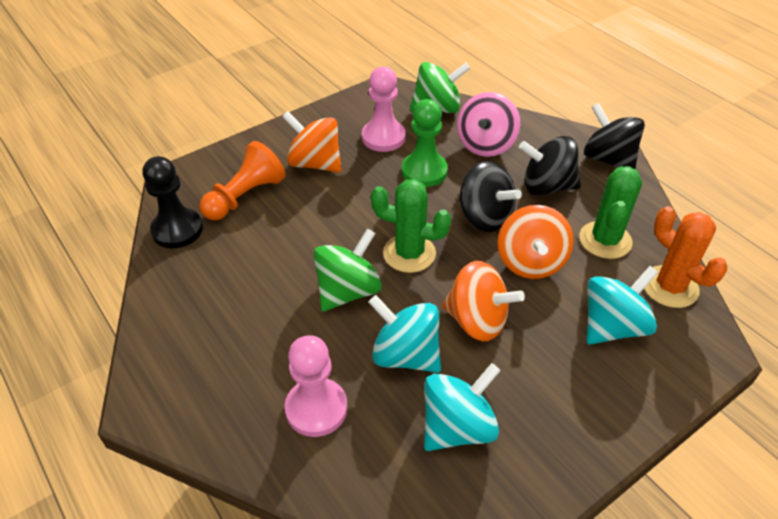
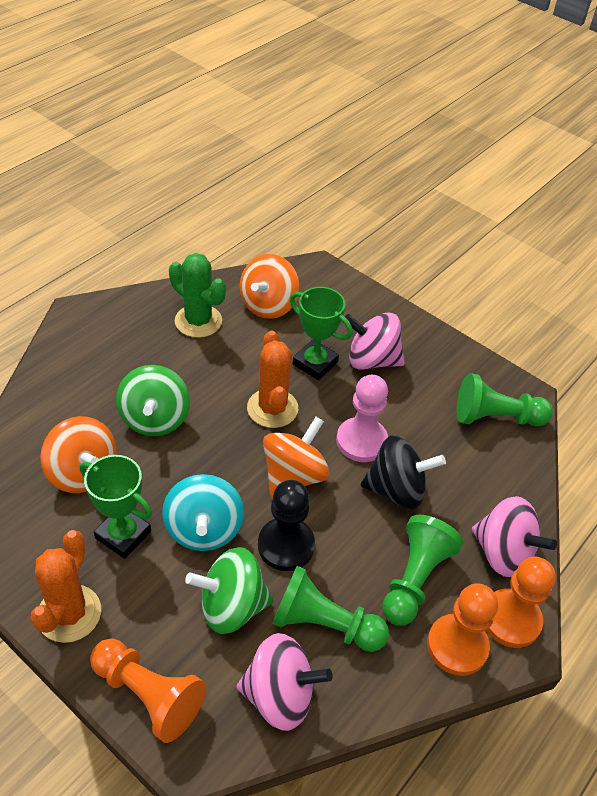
black spinning top: [459,161,522,232] [519,136,581,196] [584,103,645,169] = 3 -> [361,436,446,510] = 1
green cactus: [371,179,451,273] [579,166,642,259] = 2 -> [169,253,226,338] = 1
green pawn: [402,99,448,187] = 1 -> [272,566,389,652] [382,515,463,626] [456,373,553,426] = 3
green trophy: none = 0 -> [80,455,152,559] [290,287,353,380] = 2
orange cactus: [644,206,727,308] = 1 -> [30,530,101,643] [247,331,298,428] = 2
orange pawn: [200,141,285,220] = 1 -> [90,639,206,743] [427,583,498,676] [486,557,556,648] = 3
pink pawn: [285,335,348,437] [362,67,406,152] = 2 -> [336,375,388,462] = 1
pink spinning top: [457,92,521,157] = 1 -> [236,633,333,731] [345,313,405,370] [472,496,557,577] = 3
turquoise spinning top: [368,295,441,373] [424,363,501,451] [587,266,658,345] = 3 -> [162,474,244,551] = 1

